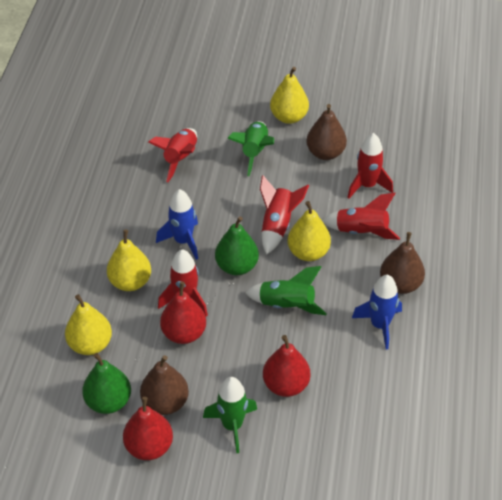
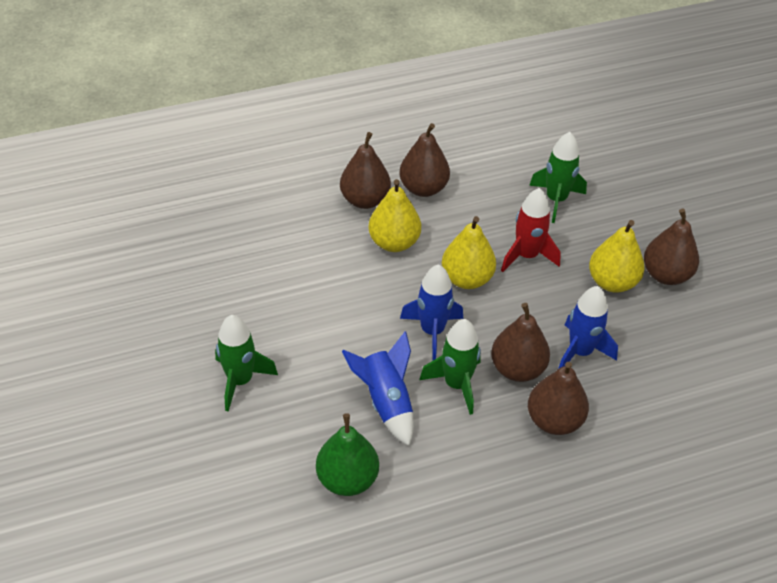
blue rocket: [156,189,198,260] [352,275,402,349] = 2 -> [342,331,414,446] [400,264,463,360] [558,286,618,369] = 3
brown pear: [140,355,189,415] [306,104,347,160] [380,232,425,294] = 3 -> [340,132,391,209] [400,123,450,197] [491,303,550,382] [528,362,589,435] [644,209,699,285] = 5
green pear: [82,353,131,414] [215,216,259,275] = 2 -> [316,413,379,496] = 1
red pear: [123,397,173,460] [160,282,206,344] [263,335,310,397] = 3 -> none = 0
red rocket: [148,128,197,182] [158,249,208,317] [260,175,309,255] [322,192,400,240] [347,133,393,199] = 5 -> [501,188,561,272] = 1
yellow pear: [65,294,112,355] [107,229,151,291] [270,67,309,124] [287,201,331,261] = 4 -> [368,179,421,252] [442,216,496,289] [589,220,645,292] = 3

